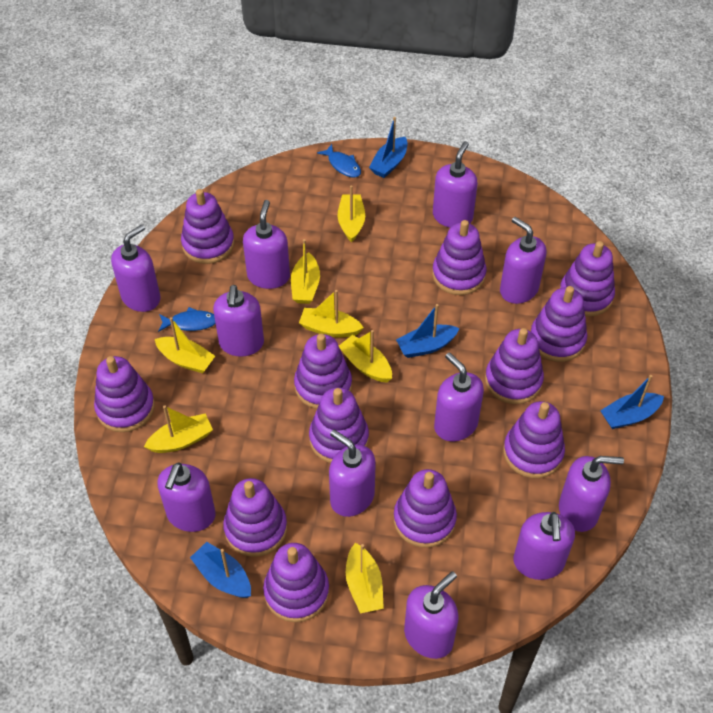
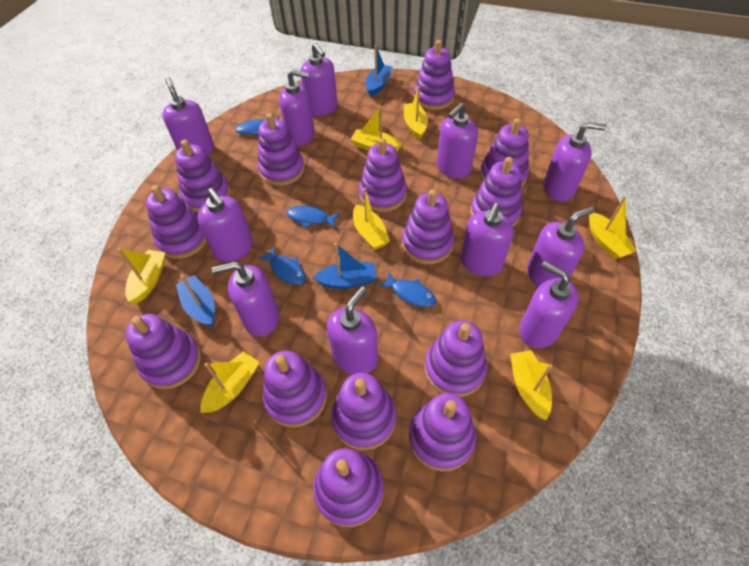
blue boat: [190,542,251,598] [369,117,407,178] [396,304,459,358] [600,375,664,429] = 4 -> [176,275,215,327] [313,243,377,289] [365,45,393,97] = 3
blue fish: [158,307,216,332] [317,144,361,178] = 2 -> [235,116,279,135] [258,246,306,285] [287,206,340,228] [378,272,436,307] = 4
purple stacking toy: [94,356,155,432] [181,189,234,264] [223,478,287,557] [263,543,329,622] [294,334,352,409] [309,387,369,463] [394,469,457,548] [432,220,486,295] [485,328,544,404] [503,401,565,478] [531,286,587,362] [559,241,615,317] = 12 -> [125,314,201,389] [146,185,207,259] [175,140,231,212] [258,113,305,186] [263,351,327,427] [313,448,384,527] [331,373,396,450] [359,138,407,212] [402,189,454,264] [409,393,476,472] [414,40,455,110] [424,321,487,397] [470,157,522,227] [480,118,529,187] = 14

